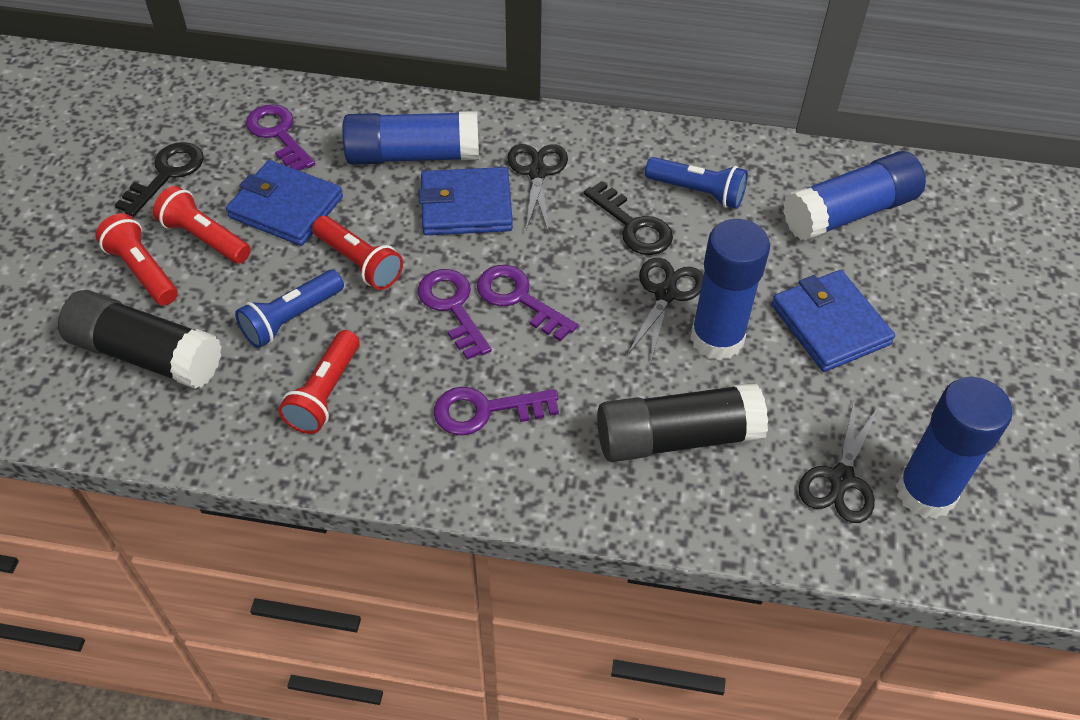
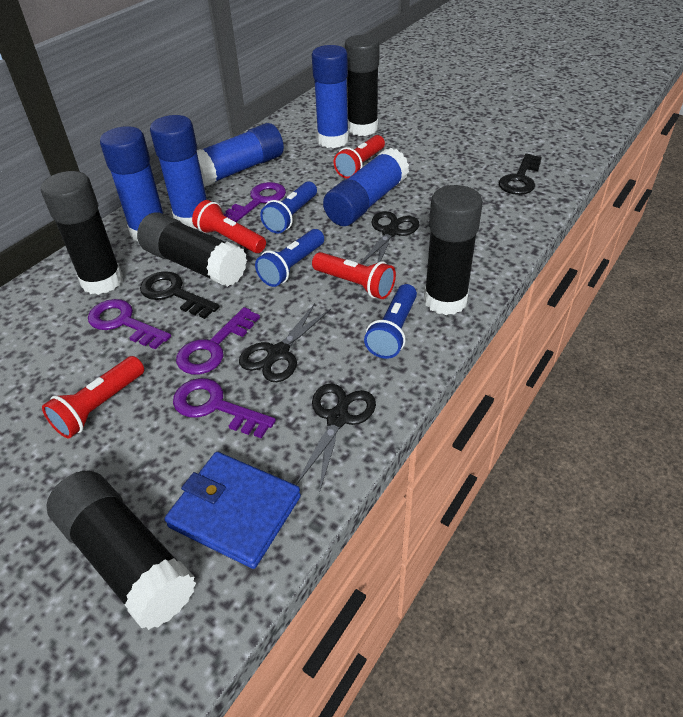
black glue stick: [58,290,222,389] [597,383,768,462] = 2 -> [41,171,123,295] [46,471,196,630] [137,212,247,287] [345,35,380,136] [424,185,483,315] = 5
blue flashlight: [235,270,344,348] [645,157,748,209] = 2 -> [255,229,324,287] [260,181,317,234] [364,284,417,359] = 3
blue glue stick: [342,111,479,165] [690,219,770,361] [783,151,926,241] [896,377,1013,519] = 4 -> [100,126,163,241] [150,115,207,229] [197,123,284,187] [312,45,349,148] [323,148,409,226] = 5
blue wallet: [226,160,343,246] [418,167,513,235] [772,270,895,372] = 3 -> [165,452,301,569] = 1

